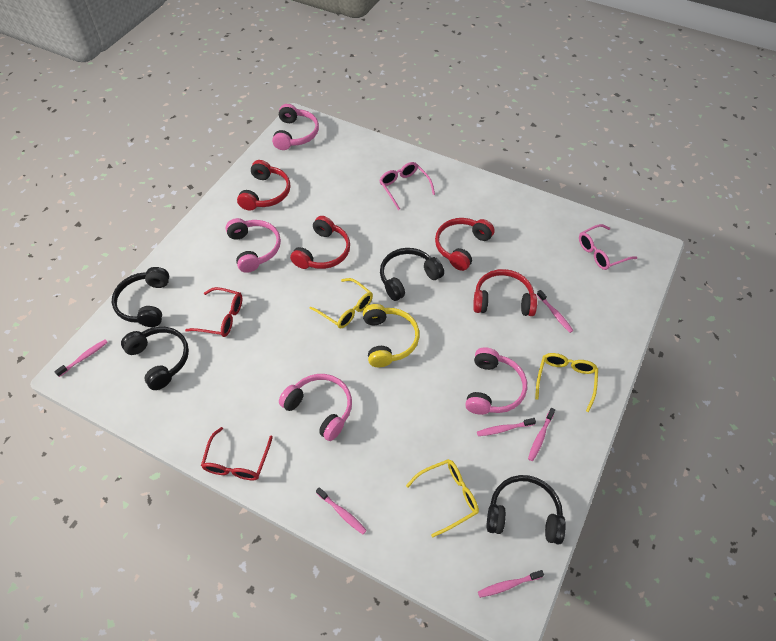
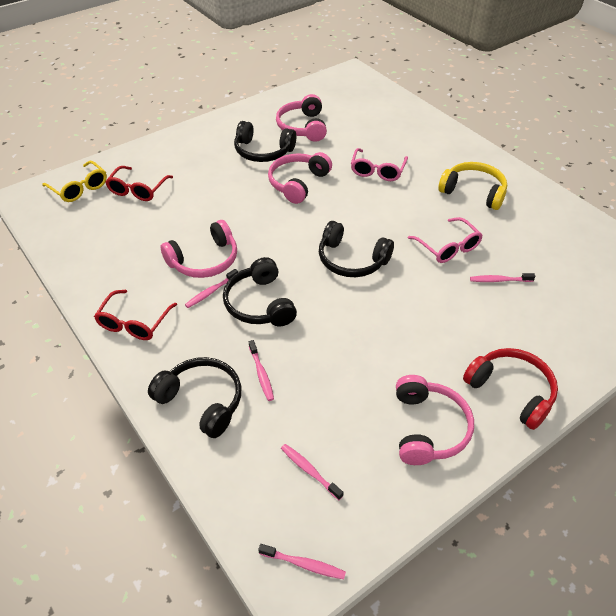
pink toothbrush: [54,340,108,377] [316,487,367,534] [477,418,536,436] [478,570,544,598] [528,408,555,461] [537,290,573,333] = 6 -> [185,269,238,308] [249,340,274,401] [258,544,346,579] [281,444,344,500] [470,273,535,282] = 5
red headphones: [237,160,291,211] [290,216,350,269] [435,218,495,271] [473,269,537,316] = 4 -> [463,348,558,430] = 1
yellow glasses: [310,278,373,329] [406,459,479,537] [535,353,598,412] = 3 -> [42,161,107,202] = 1

